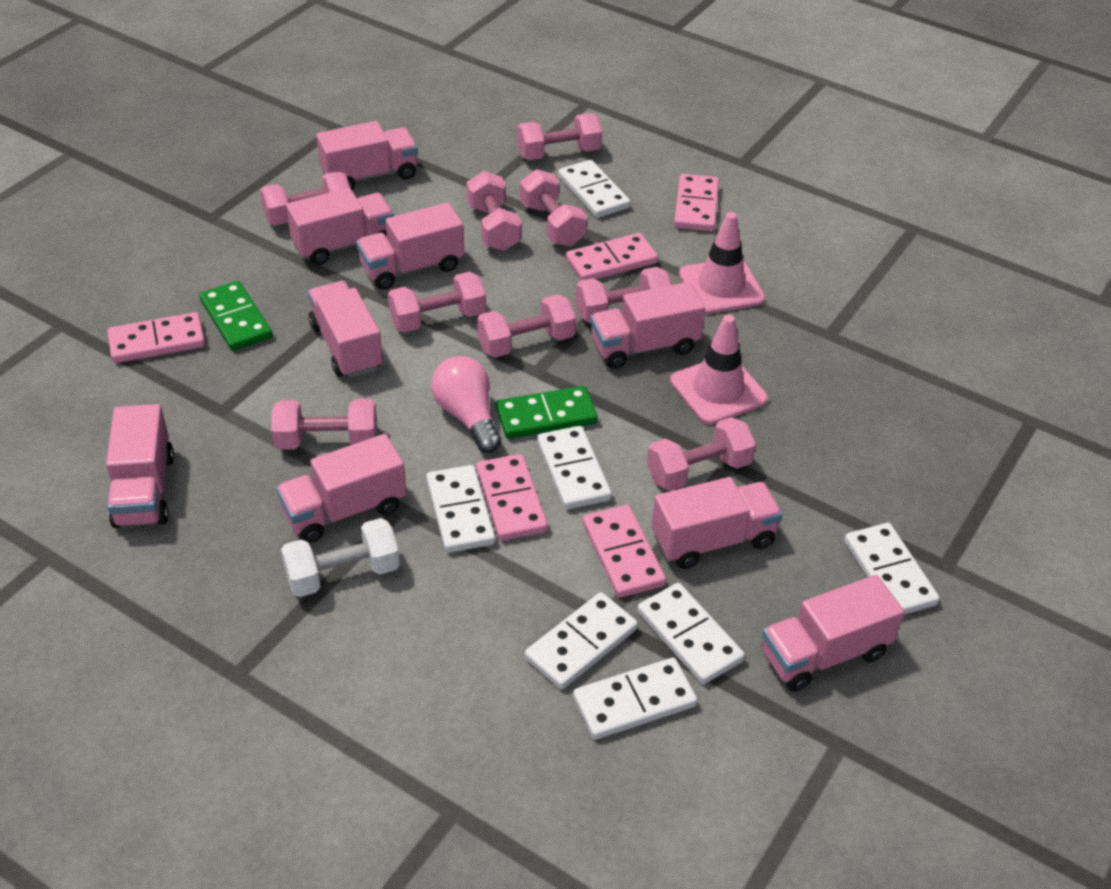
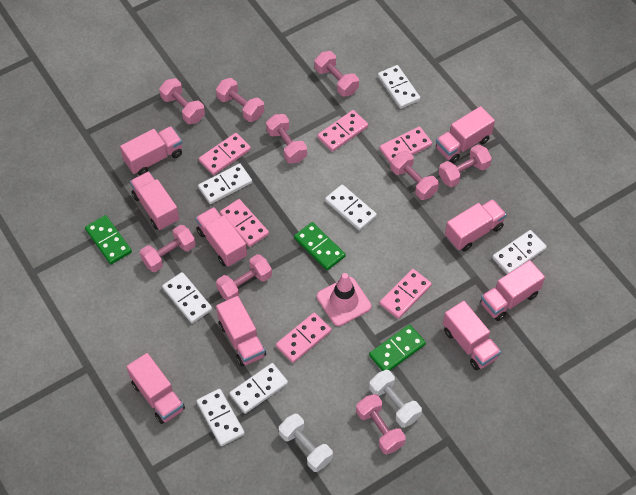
green domino: [199,281,273,351] [496,386,598,439] = 2 -> [85,215,132,264] [294,222,345,270] [369,324,426,371] = 3
pink domino: [108,312,205,363] [476,454,548,541] [566,233,658,280] [583,505,666,598] [674,174,719,231] = 5 -> [199,133,251,175] [220,199,269,247] [276,313,331,363] [317,110,368,152] [379,126,432,164] [379,269,432,319] = 6
pink light bulb: [431,356,501,453] = 1 -> none = 0
pink traffic cone: [670,315,768,425] [679,212,765,314] = 2 -> [317,273,371,326] = 1
white dumbbell: [281,518,400,597] = 1 -> [279,414,333,472] [369,370,422,428] = 2

